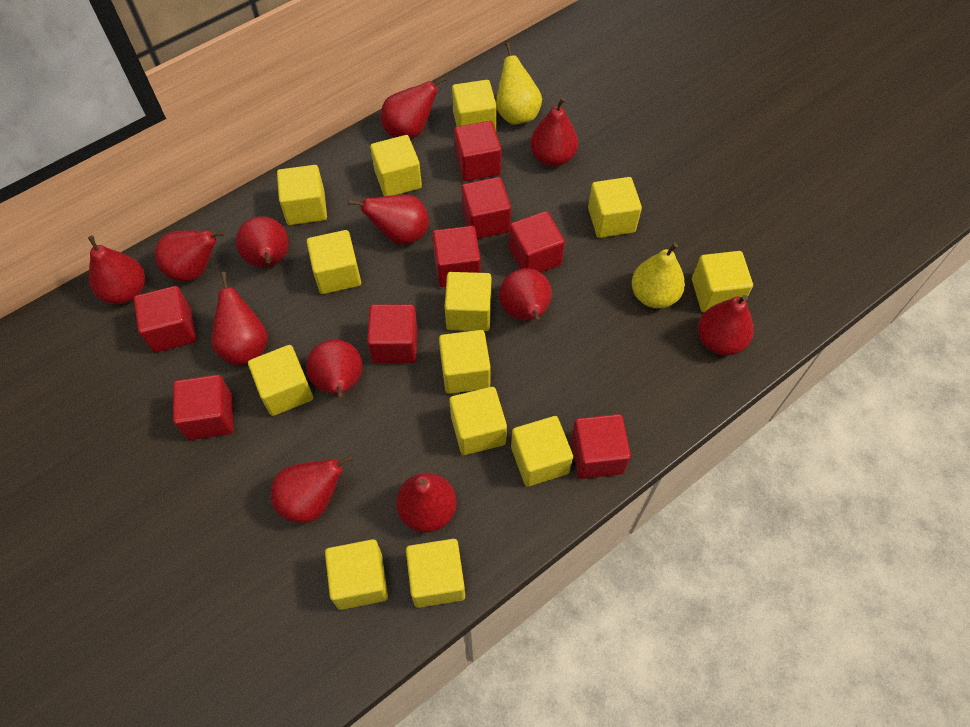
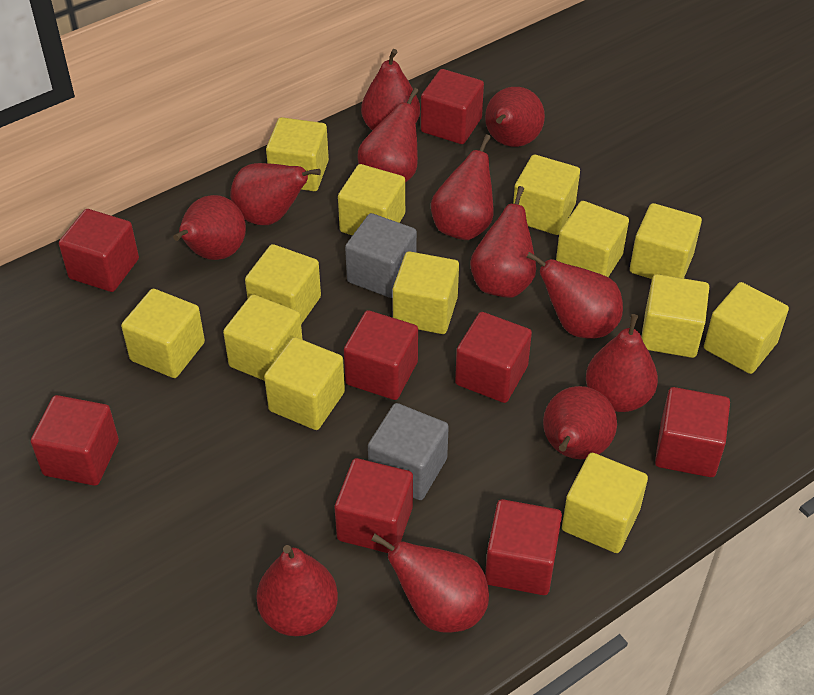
grey cube: none = 0 -> [345,213,417,298] [368,403,449,500] = 2
yellow pear: [496,42,542,125] [632,243,685,308] = 2 -> none = 0

